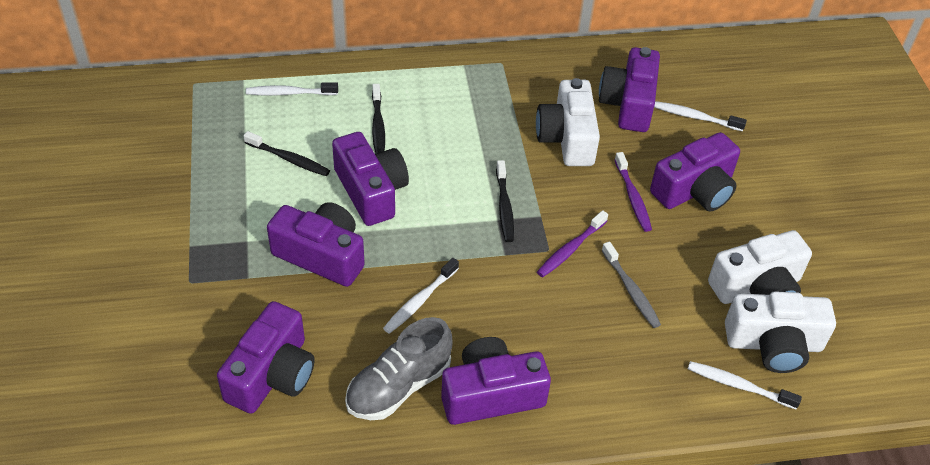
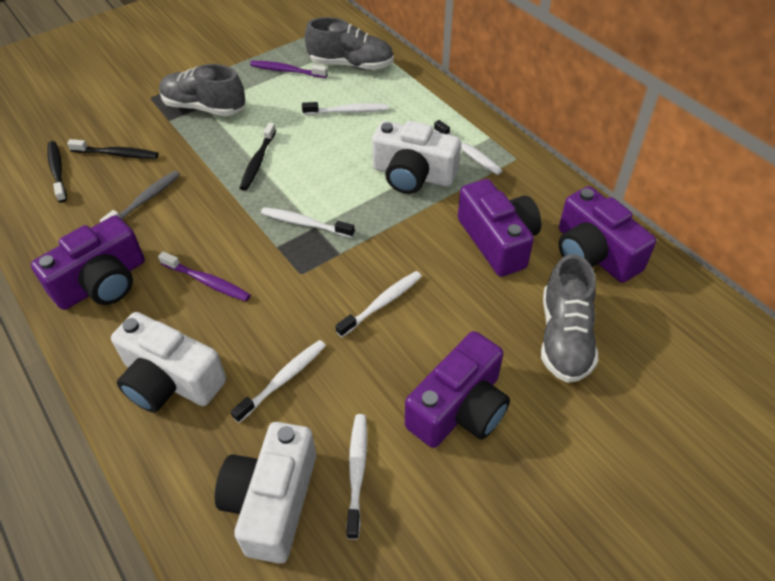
grey shoe: [345,317,452,420] = 1 -> [159,64,245,116] [305,17,394,70] [541,254,598,383] = 3
purple camera: [217,301,315,414] [267,202,365,287] [332,132,409,226] [441,337,551,425] [599,47,660,132] [650,132,740,211] = 6 -> [31,215,145,310] [405,331,510,448] [458,179,542,277] [559,186,656,283] = 4
white toothbrush: [246,82,338,95] [383,258,459,334] [654,101,747,131] [688,361,802,409] = 4 -> [231,340,326,423] [261,207,355,238] [302,102,388,115] [336,271,422,337] [346,414,367,540] [434,120,503,175] = 6

